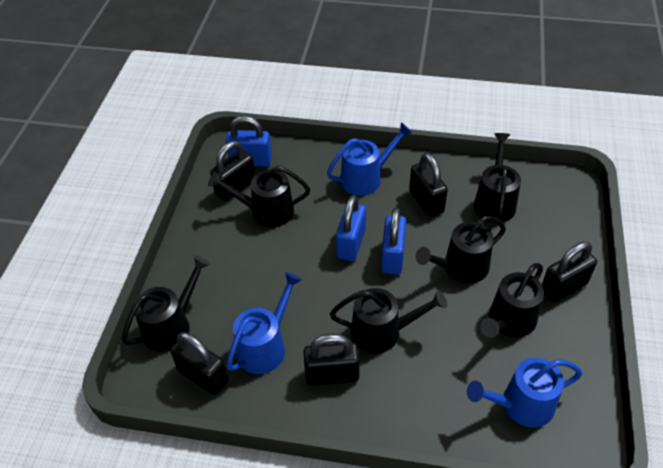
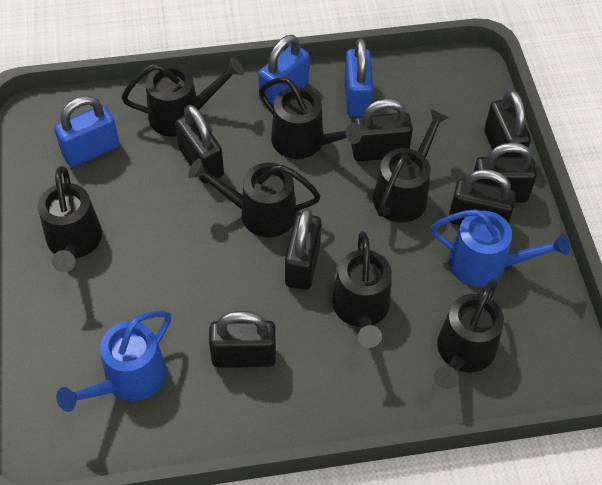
black padlock: [170,332,228,395] [210,141,255,202] [303,334,360,386] [409,153,448,217] [542,242,597,303] = 5 -> [175,105,224,184] [209,311,276,367] [285,208,321,290] [351,99,413,161] [449,169,516,225] [474,142,537,203] [484,90,531,157] = 7
black watering can: [122,255,210,352] [208,166,310,227] [330,288,447,354] [416,216,506,283] [474,133,521,223] [480,263,544,338] = 6 -> [38,166,102,272] [122,58,244,137] [188,159,321,237] [259,77,362,159] [332,231,392,348] [373,109,449,223] [434,279,504,389] = 7
blue watering can: [226,272,302,374] [327,122,412,196] [467,358,582,428] = 3 -> [56,311,171,412] [431,209,570,287] = 2

